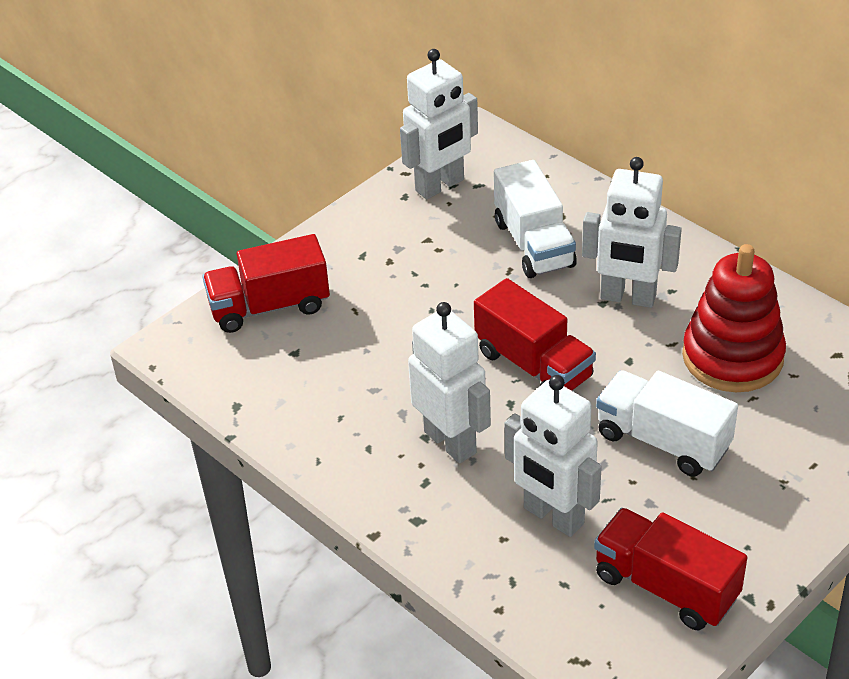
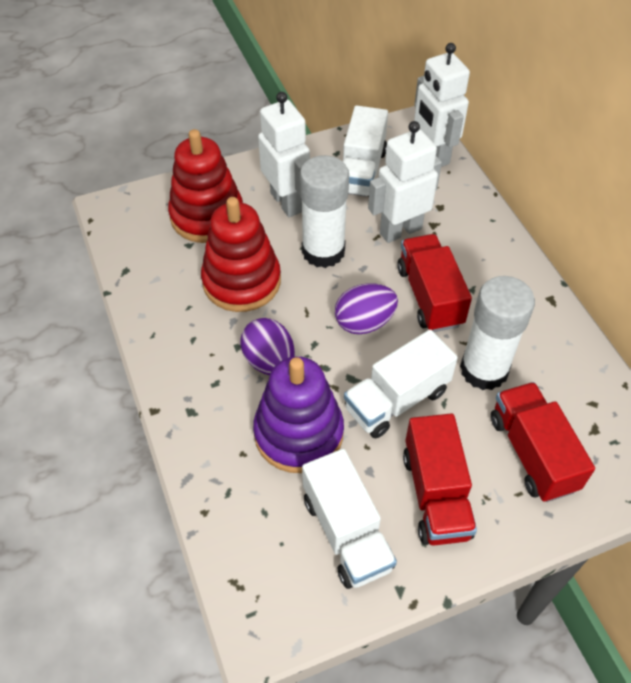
purple egg: none = 0 -> [240,318,295,375] [335,283,398,334] = 2
purple stacking toy: none = 0 -> [253,356,344,473] = 1
red stacking toy: [682,244,786,392] = 1 -> [168,129,243,243] [201,197,281,312] = 2
white glue stick: none = 0 -> [300,155,349,268] [460,276,535,390] = 2
white robot: [400,49,478,199] [408,302,491,463] [505,375,602,537] [582,157,682,308] = 4 -> [258,92,310,217] [368,121,442,243] [414,43,470,167] = 3
white truck: [494,160,577,278] [596,370,738,477] = 2 -> [302,449,397,589] [343,105,388,197] [344,330,458,439] = 3

